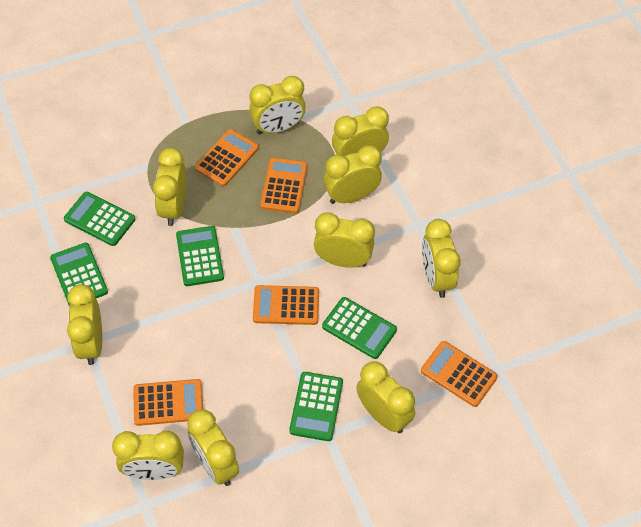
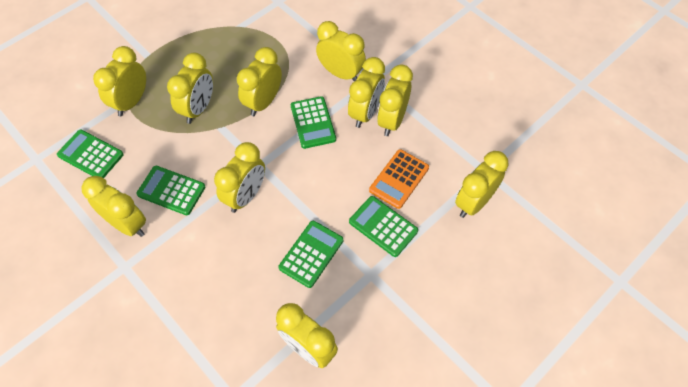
orange calculator: [133,379,203,426] [195,129,259,187] [253,285,319,325] [260,158,307,213] [421,341,498,407] = 5 -> [369,149,429,209] = 1

